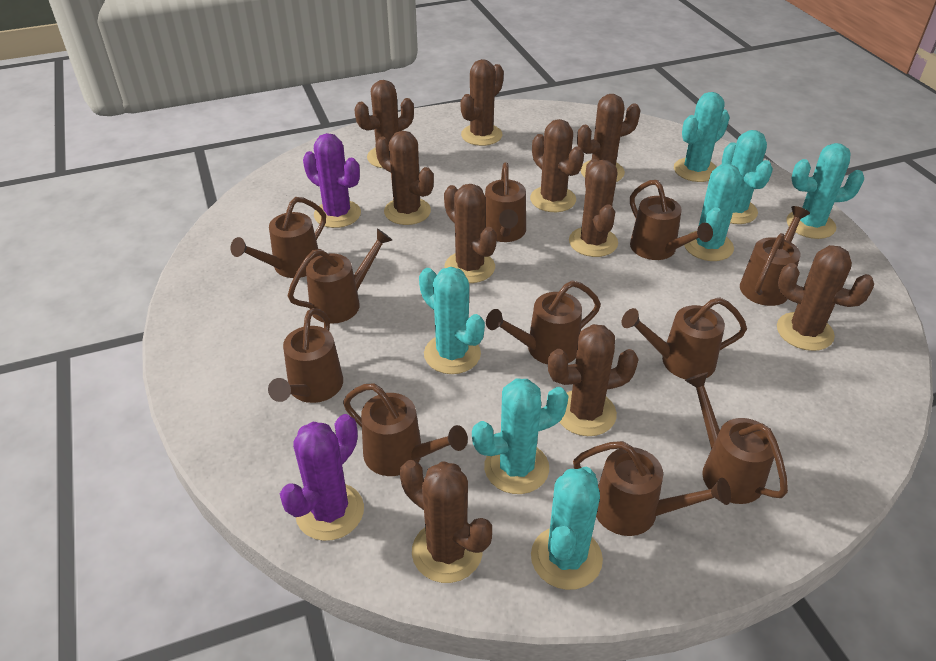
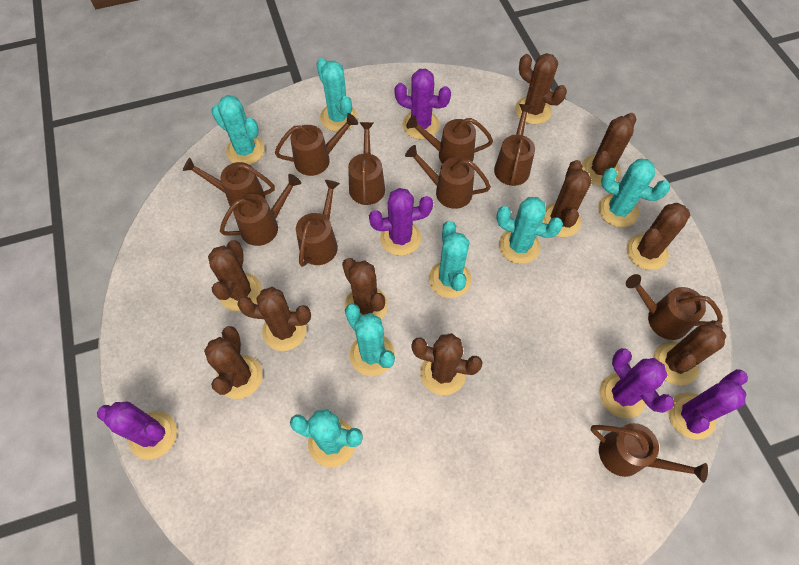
brown watering can: [230,197,326,278] [268,308,343,403] [288,229,392,324] [343,383,468,476] [485,162,526,242] [486,281,601,364] [573,441,731,536] [621,297,747,379] [630,180,713,260] [685,372,788,504] [740,206,810,306] = 11 -> [183,158,275,206] [220,174,301,246] [275,113,358,176] [296,180,340,267] [348,122,385,205] [405,145,491,209] [406,115,493,164] [494,104,535,186] [590,423,708,483] [626,274,723,340] = 10
purple cactus: [280,414,364,541] [303,133,361,228] = 2 -> [97,402,177,460] [369,188,433,256] [395,69,451,139] [600,348,674,419] [668,369,748,439] = 5

